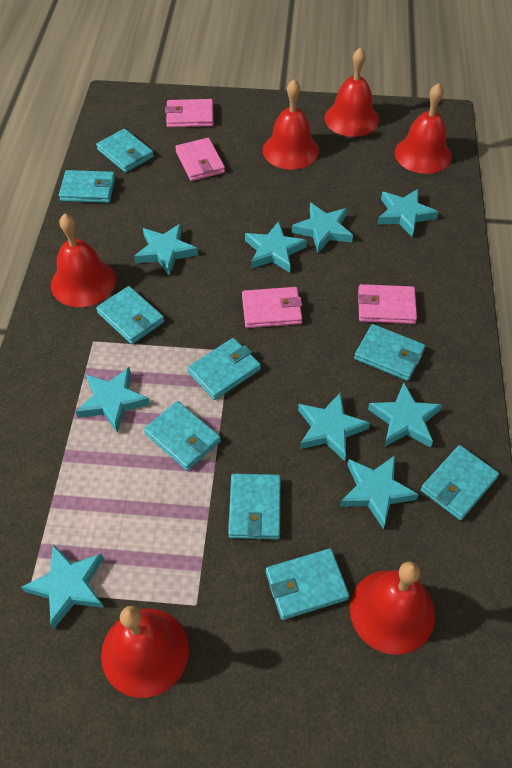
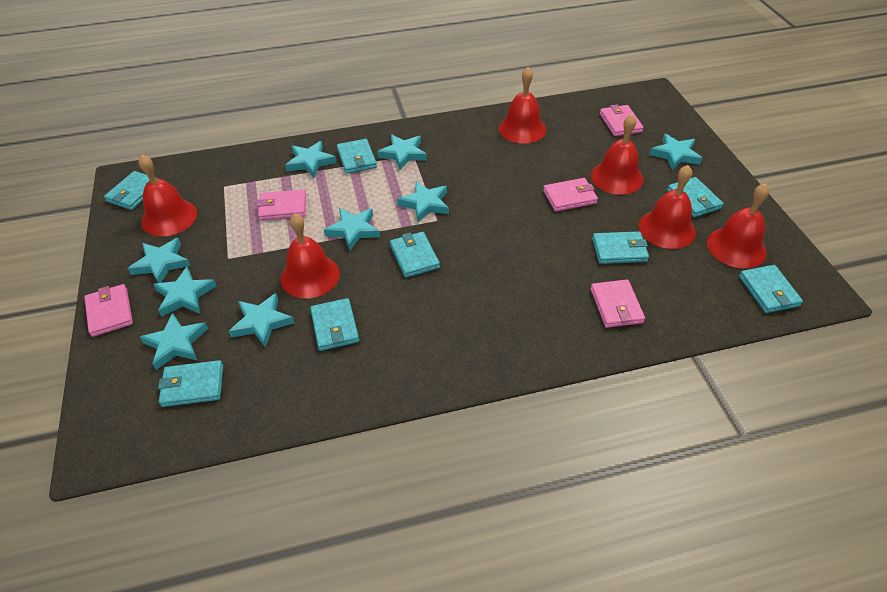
pink wallet: [165,99,213,127] [175,138,225,181] [242,287,302,328] [358,284,417,324] = 4 -> [85,284,133,337] [257,189,306,220] [543,178,598,212] [591,279,645,328] [600,104,644,136] = 5
turquoise wallet: [59,170,115,203] [96,129,154,173] [96,286,165,344] [144,401,221,471] [187,338,261,400] [228,474,281,539] [266,548,349,620] [354,324,425,381] [421,445,499,520] = 9 -> [104,171,158,210] [158,360,223,407] [310,298,359,351] [337,139,377,174] [390,232,440,278] [592,231,649,264] [667,177,724,217] [739,265,803,313] = 8

